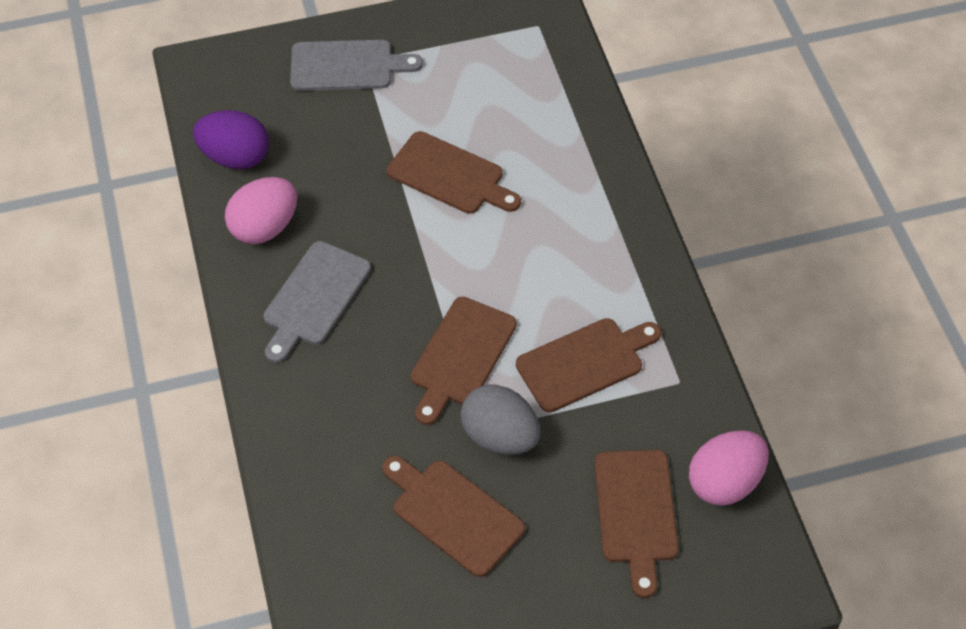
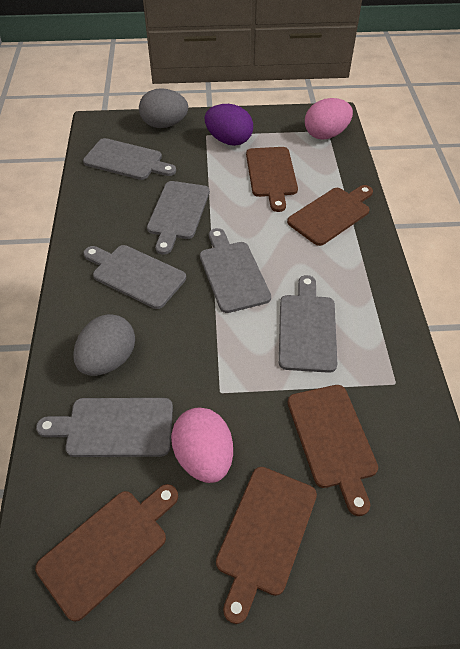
grey cutting board: [263,241,371,363] [290,40,423,91] = 2 -> [36,398,173,457] [83,138,176,180] [83,245,186,309] [147,181,210,254] [200,228,271,313] [279,275,337,373] = 6
grey egg: [460,385,540,455] = 1 -> [73,314,135,376] [139,88,188,128] = 2

